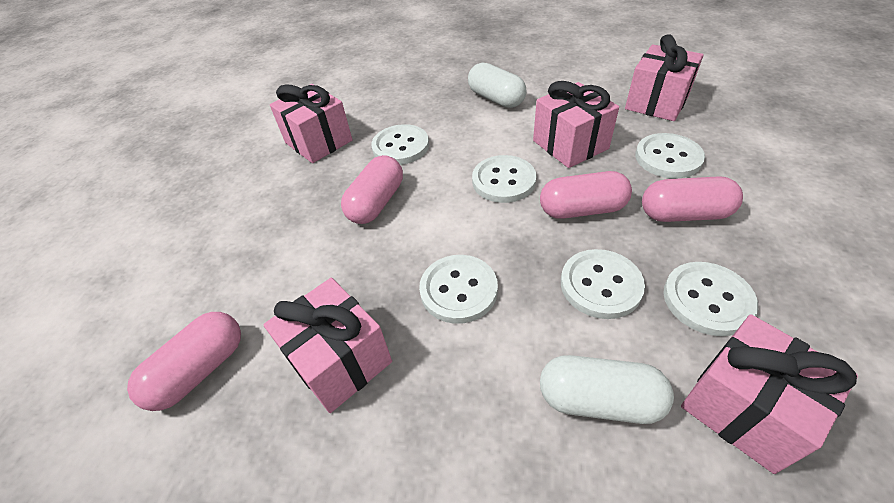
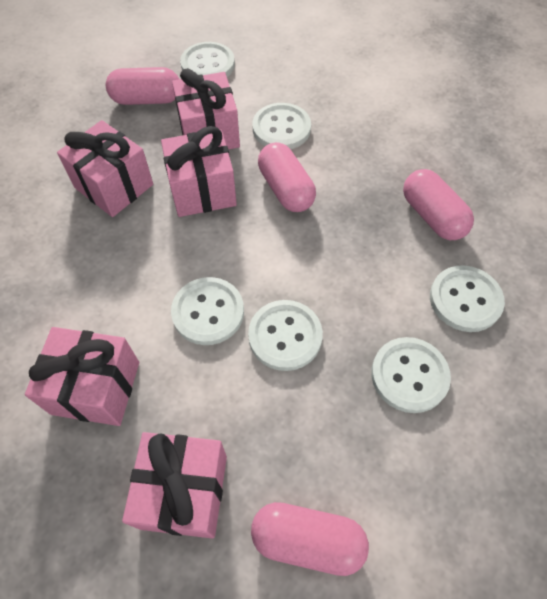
white capsule: [468,62,527,108] [540,355,674,424] = 2 -> none = 0

